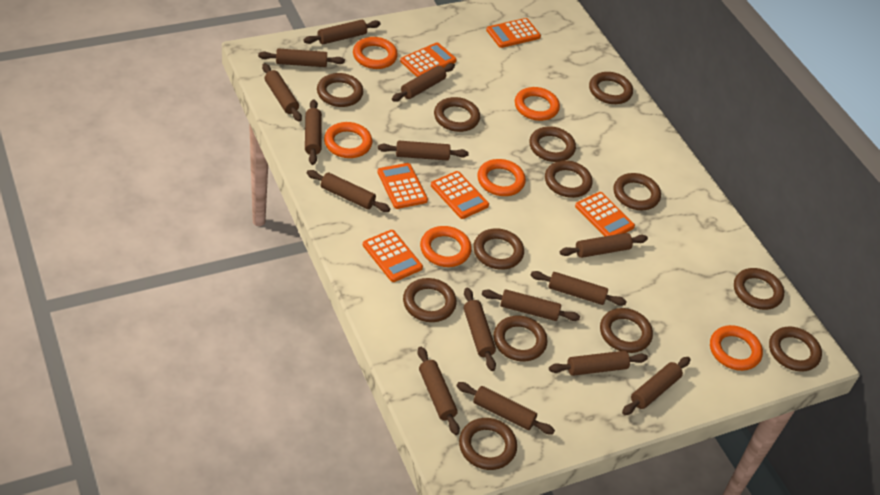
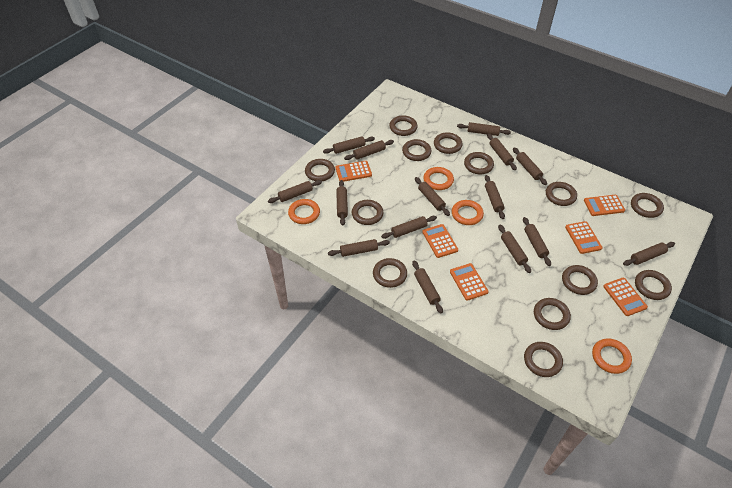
orange ring: [324,122,372,158] [353,37,398,69] [420,226,472,267] [477,159,526,196] [515,87,560,121] [710,325,763,371] = 6 -> [288,199,320,224] [423,167,454,190] [452,200,484,225] [592,339,632,374] = 4

